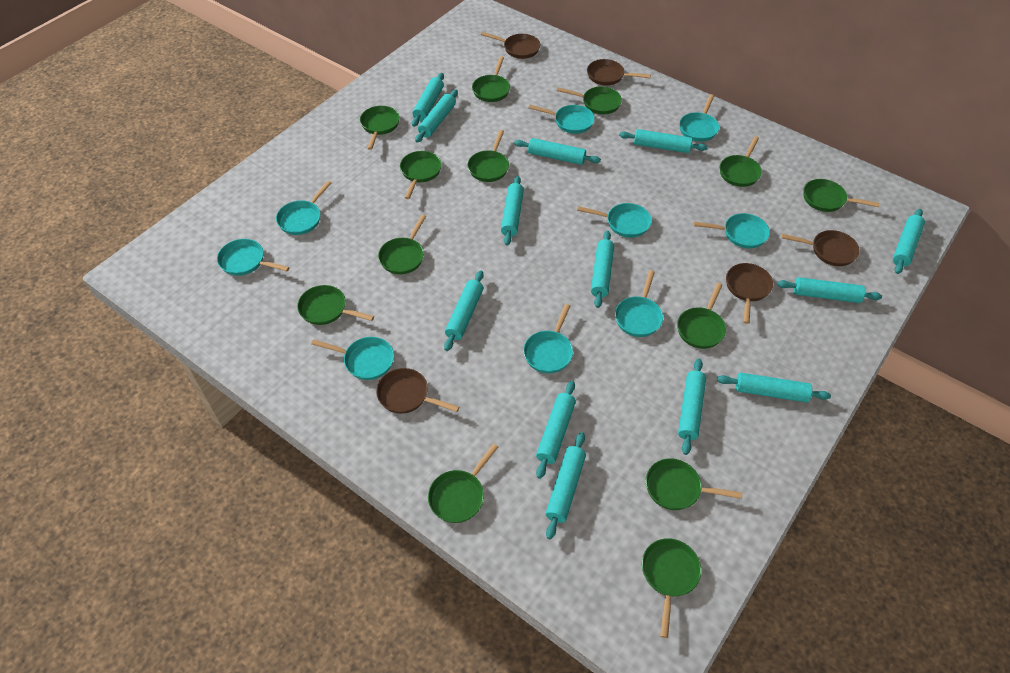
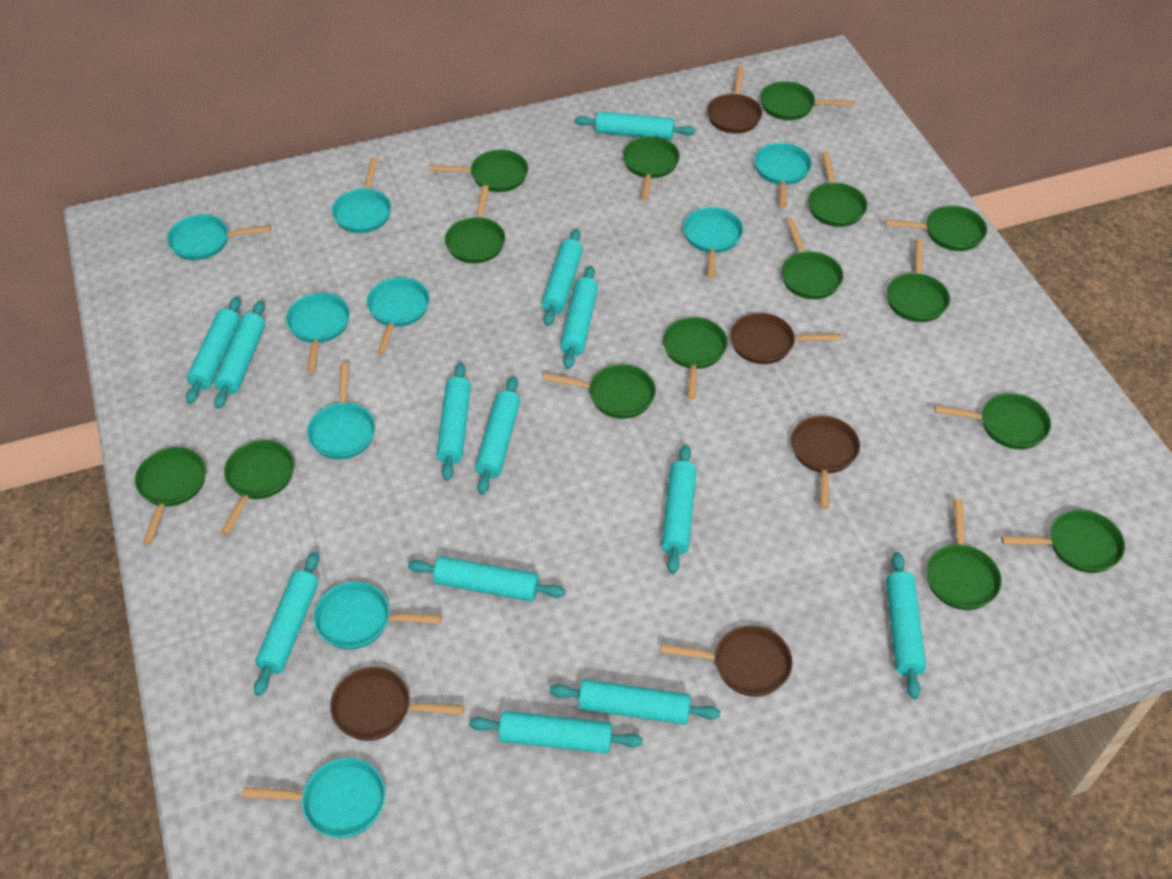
green pan: [297,285,374,325] [360,106,400,150] [378,215,426,274] [400,151,442,199] [428,444,498,523] [468,130,509,182] [472,57,510,102] [557,87,622,114] [642,538,701,638] [646,458,742,510] [677,283,726,349] [720,137,762,187] [803,179,880,212] = 13 -> [135,447,206,545] [220,440,294,535] [430,150,528,192] [445,185,505,263] [543,364,656,419] [623,136,680,200] [663,317,728,400] [760,81,855,120] [781,219,843,299] [808,152,867,227] [884,205,987,251] [887,239,950,322] [926,499,1002,610] [934,393,1051,449] [1001,509,1125,573] = 15

